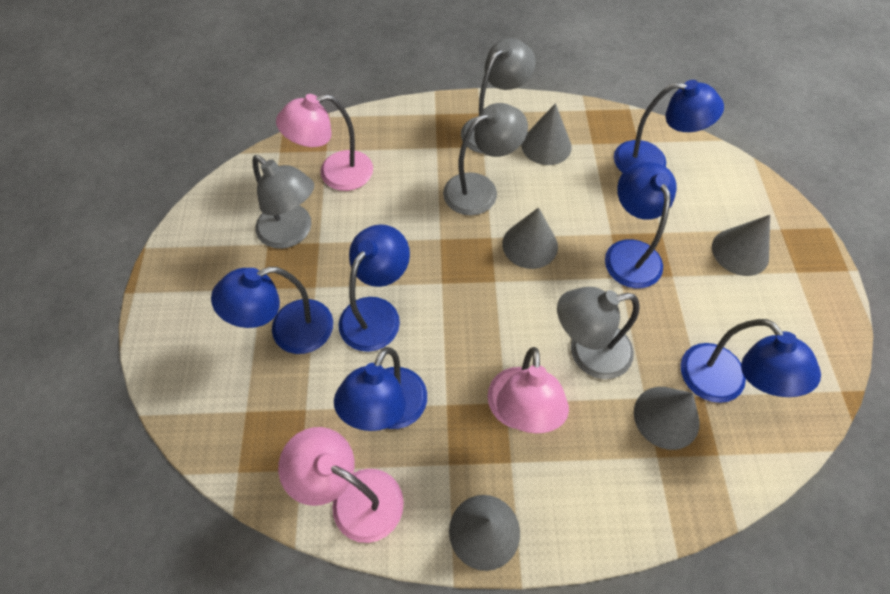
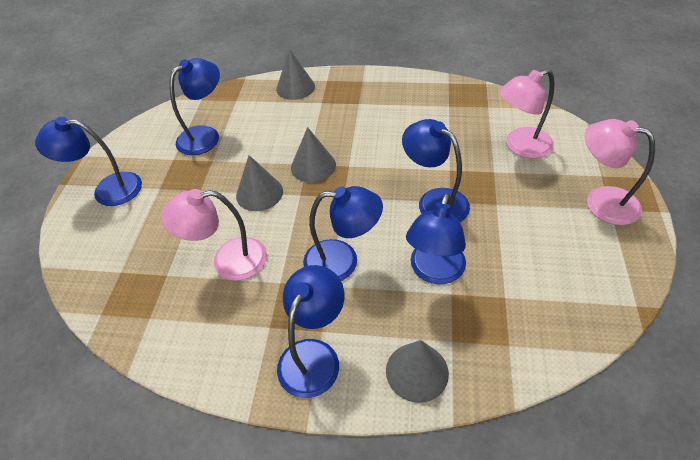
grey cone: [449,495,520,571] [502,207,558,269] [521,103,572,165] [634,387,700,450] [712,215,770,276] = 5 -> [236,155,283,211] [276,49,315,100] [291,127,336,183] [386,340,449,403] = 4
grey lamp: [252,155,314,249] [443,103,528,215] [461,38,536,154] [557,287,640,379] = 4 -> none = 0

